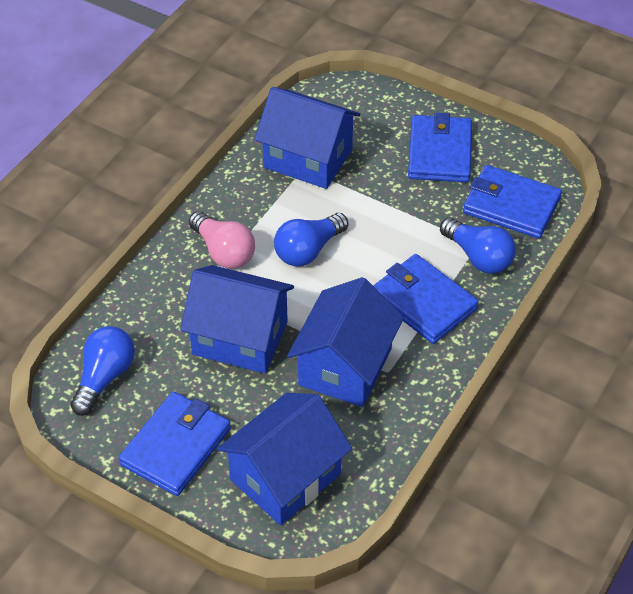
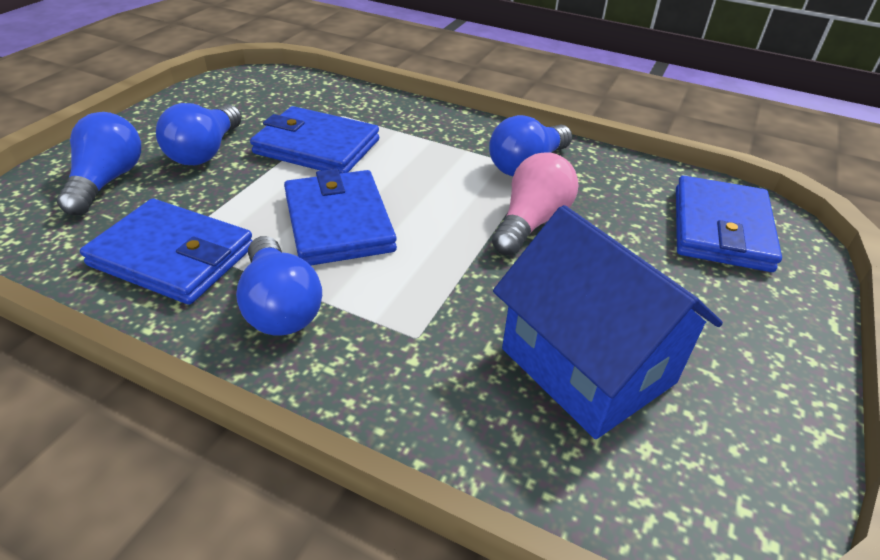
blue house: [180,265,294,374] [217,393,352,525] [254,87,360,189] [287,277,404,407] = 4 -> [493,205,723,439] = 1
blue light bulb: [70,326,135,416] [274,213,348,266] [440,218,516,274] = 3 -> [57,112,141,215] [156,103,242,165] [236,236,322,336] [489,115,572,176] = 4

